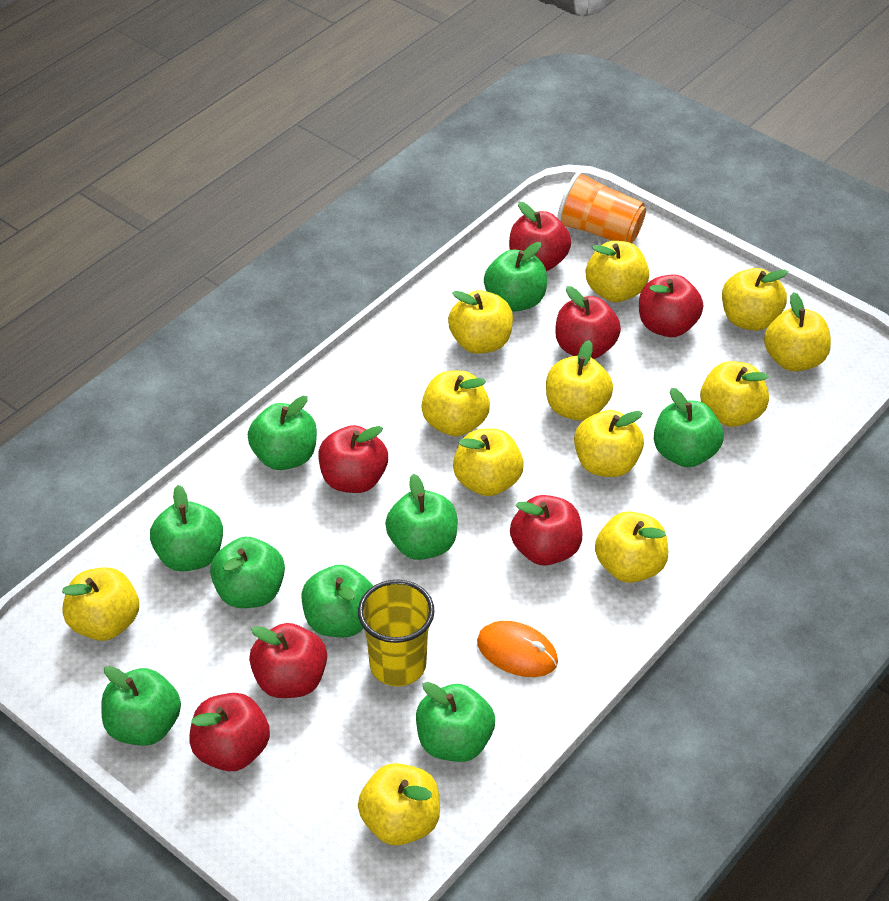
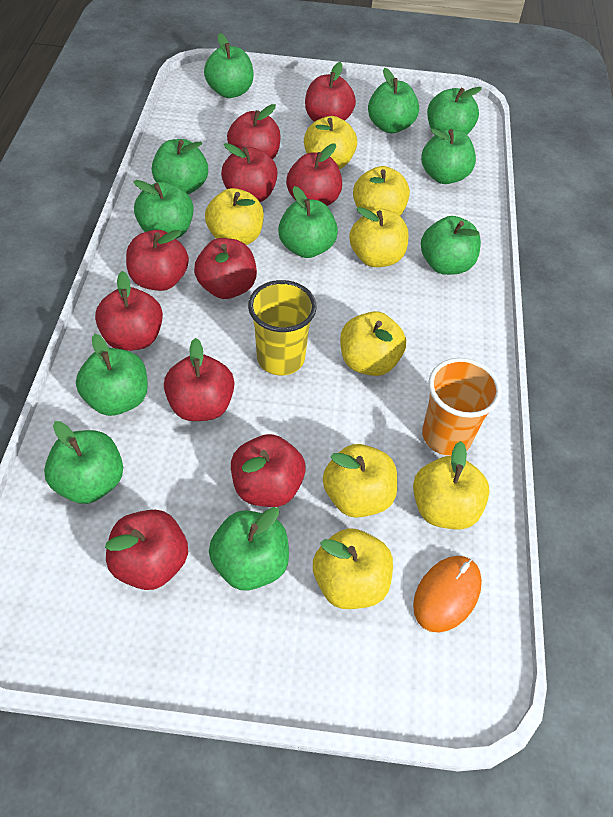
green apple: [102,666,181,746] [150,485,223,571] [210,537,285,608] [248,396,317,470] [302,565,373,637] [385,474,457,560] [416,682,495,762] [484,242,547,312] [654,388,723,467] = 9 -> [44,421,123,504] [76,334,148,416] [133,180,194,239] [152,139,208,194] [204,33,254,98] [209,507,289,591] [278,186,338,258] [368,68,419,133] [421,128,476,184] [421,216,481,275] [427,87,482,135] = 11
red apple: [189,693,270,771] [249,623,327,698] [318,425,388,493] [509,202,571,271] [510,495,582,565] [555,286,621,359] [639,274,703,337] = 7 -> [95,271,163,351] [105,510,188,590] [126,230,189,291] [164,338,234,421] [194,238,257,299] [221,143,278,202] [227,104,281,160] [231,434,306,507] [286,143,342,206] [305,62,356,122] = 10
yellow apple: [62,567,139,641] [358,763,440,846] [421,371,490,436] [448,290,513,354] [453,428,524,496] [546,340,613,421] [574,410,644,477] [586,241,649,302] [595,511,668,583] [700,361,769,427] [722,268,788,331] [764,292,831,371] = 12 -> [205,188,264,245] [304,116,357,170] [313,528,393,609] [323,444,397,518] [340,311,406,376] [349,207,409,267] [353,166,410,216] [413,441,490,529] = 8

